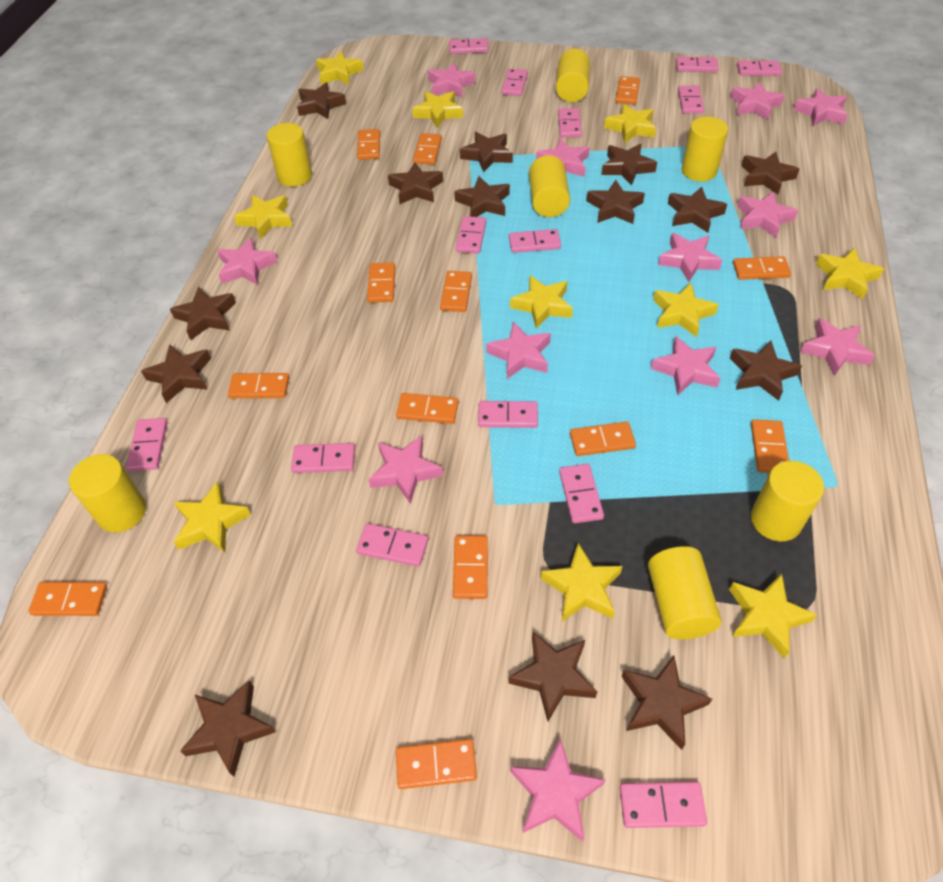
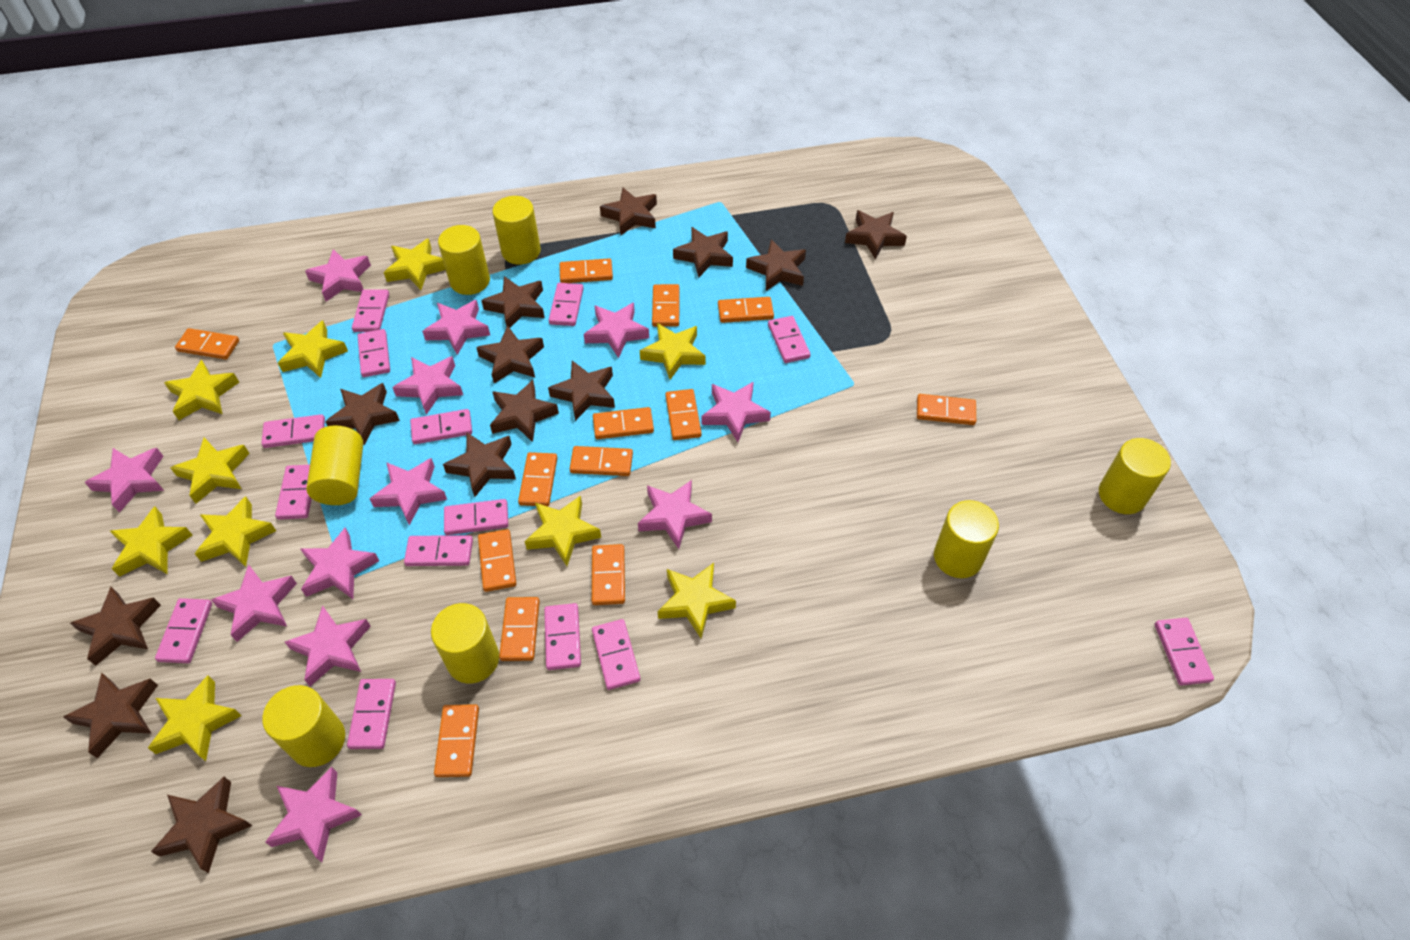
brown star: [141,344,211,403] [170,286,236,340] [180,680,276,777] [297,82,346,119] [388,162,443,204] [454,176,510,217] [460,132,513,173] [509,631,597,721] [587,180,645,224] [601,144,657,186] [621,655,712,750] [668,187,727,233] [730,341,802,401] [741,152,799,194] = 14 -> [63,672,158,758] [70,587,161,666] [151,777,252,873] [325,383,400,445] [443,433,516,497] [476,325,544,383] [481,276,545,328] [490,380,559,442] [548,361,615,421] [600,188,657,236] [673,227,733,278] [746,239,806,291] [845,210,907,259] = 13

